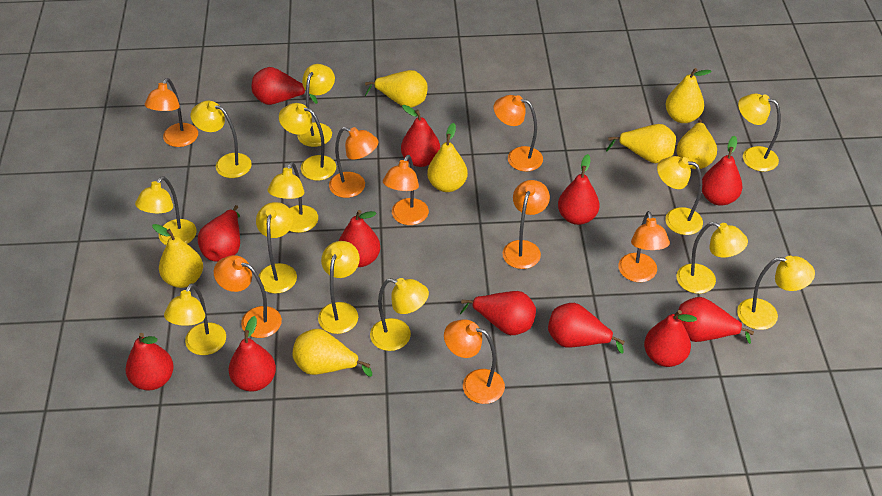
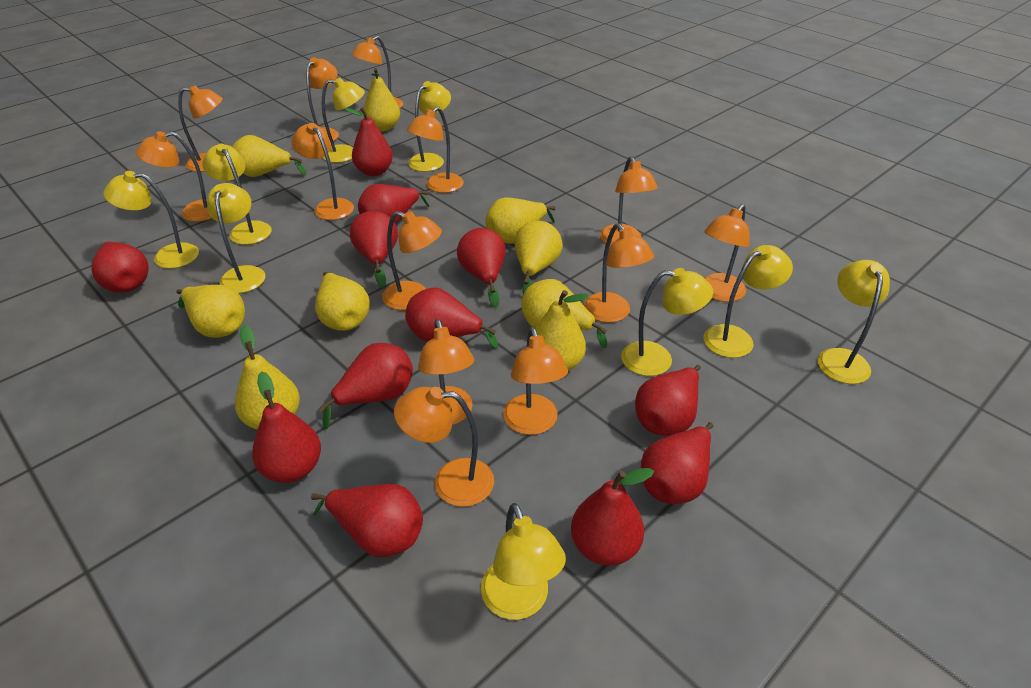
orange lamp: [145,78,198,147] [214,255,282,338] [329,127,378,198] [383,155,429,225] [444,319,505,404] [494,95,543,171] [502,180,550,269] [618,211,670,282] = 8 -> [136,131,212,222] [178,85,223,172] [292,123,354,220] [306,57,339,141] [351,36,403,109] [382,211,442,310] [394,387,494,507] [407,107,464,193] [418,319,475,425] [503,327,568,435] [584,223,654,323] [600,156,658,246] [704,204,750,302] = 13
yellow lamp: [135,176,197,245] [164,283,226,355] [191,101,252,178] [256,202,297,293] [267,162,318,233] [279,103,336,180] [297,64,335,147] [318,241,360,334] [370,278,429,351] [657,156,703,235] [677,222,748,294] [737,256,815,330] [738,93,781,172] = 13 -> [103,171,199,269] [202,144,272,245] [207,183,266,293] [322,78,365,163] [408,81,451,172] [481,503,566,620] [621,268,713,376] [703,245,793,358] [818,260,890,384] = 9
yellow pear: [152,224,203,288] [293,329,372,377] [365,70,428,108] [427,123,468,192] [606,124,676,163] [666,68,712,123] [677,120,717,169] = 7 -> [176,285,245,338] [232,135,306,177] [235,325,300,430] [315,272,370,331] [363,68,400,131] [485,197,556,244] [514,221,563,295] [521,279,607,348] [535,290,589,371] = 9

